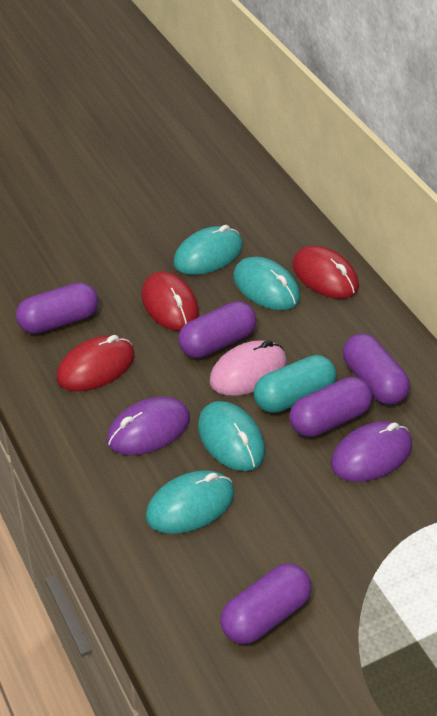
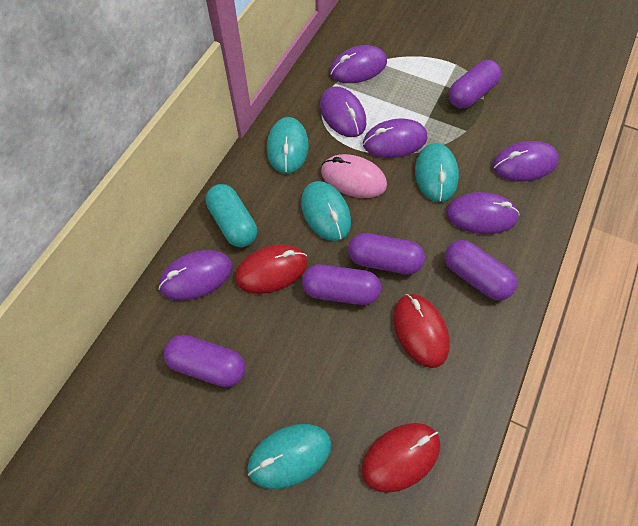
purple mouse: [107,397,190,455] [331,421,412,482] = 2 -> [158,250,233,301] [320,86,366,137] [329,45,387,83] [363,118,427,158] [446,192,520,234] [492,141,559,181] = 6

